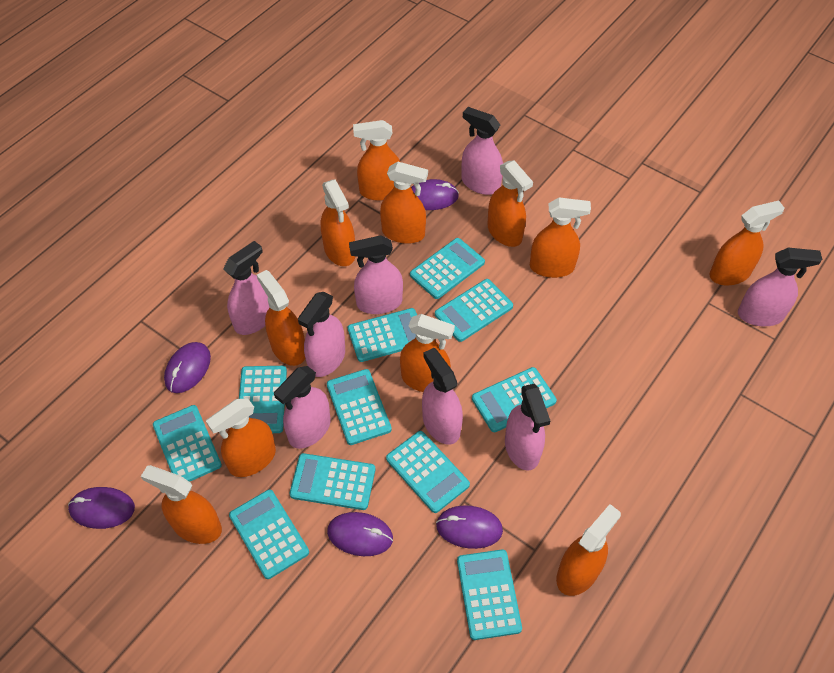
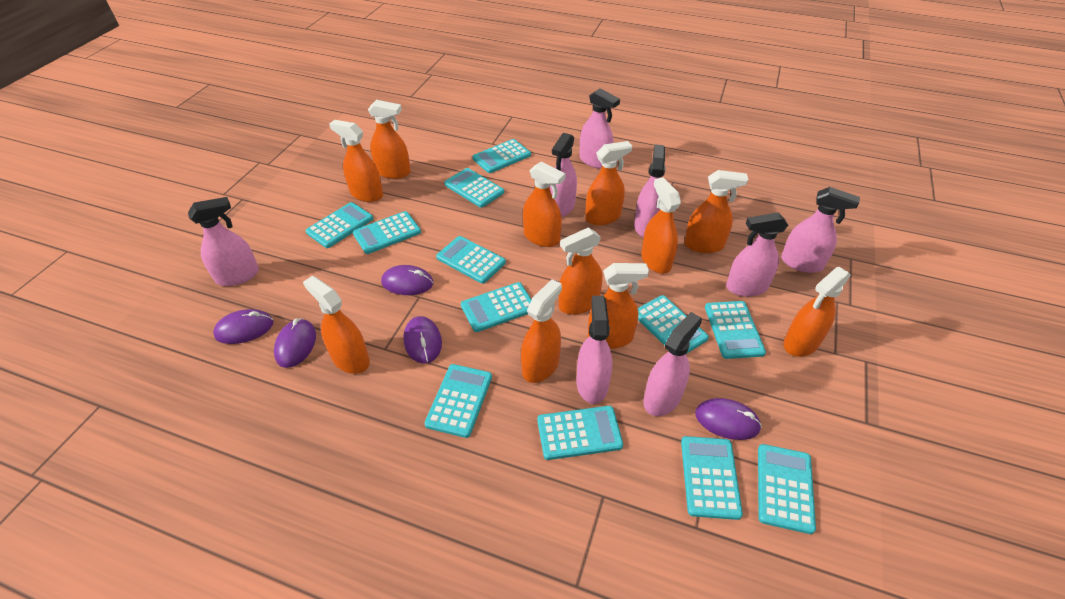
turquoise calculator: [153,405,222,482] [229,489,309,579] [239,366,287,433] [290,453,376,510] [327,369,392,445] [348,308,417,362] [386,431,470,513] [410,238,485,299] [435,279,513,342] [457,550,522,640] [472,367,557,432] = 11 -> [305,202,373,248] [353,211,421,254] [425,364,492,438] [436,236,506,284] [444,168,504,208] [461,282,532,332] [472,139,531,173] [537,406,623,460] [638,295,709,354] [681,436,743,520] [705,301,766,359] [758,444,816,534] = 12

